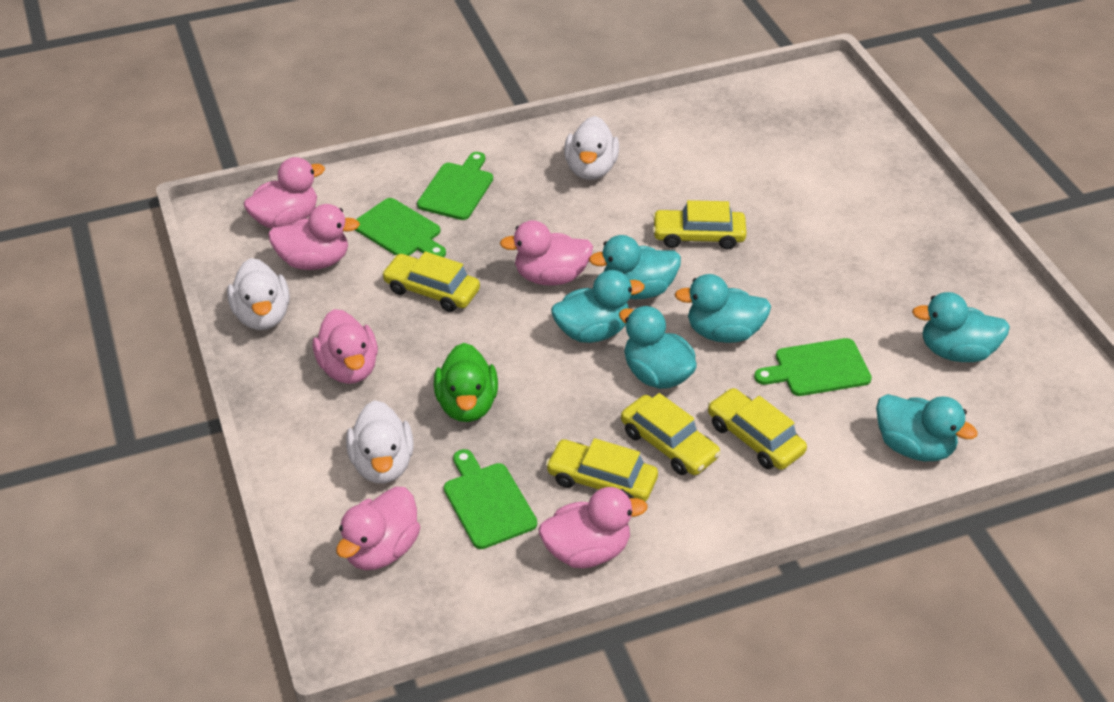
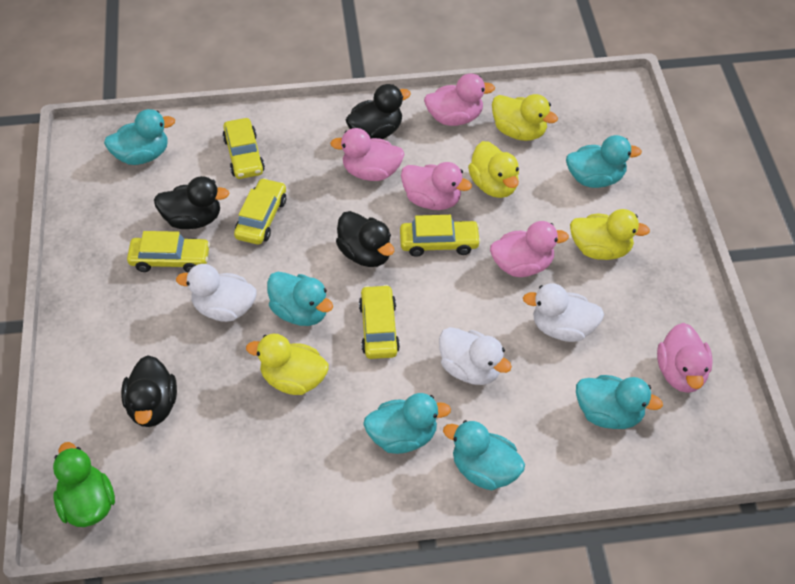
black duck: none = 0 -> [121,355,177,427] [154,176,230,229] [336,211,394,267] [346,84,411,139] = 4
green cutting board: [355,198,446,257] [417,152,493,220] [444,449,537,549] [754,338,872,396] = 4 -> none = 0
pink duck: [244,157,325,229] [268,204,360,270] [313,309,378,384] [336,487,420,570] [500,220,593,285] [539,487,648,568] = 6 -> [330,128,405,181] [401,162,472,210] [424,73,495,126] [490,221,569,277] [657,323,713,393] = 5
yellow duck: none = 0 -> [246,334,329,395] [468,141,519,198] [492,94,558,141] [570,209,650,260] = 4

